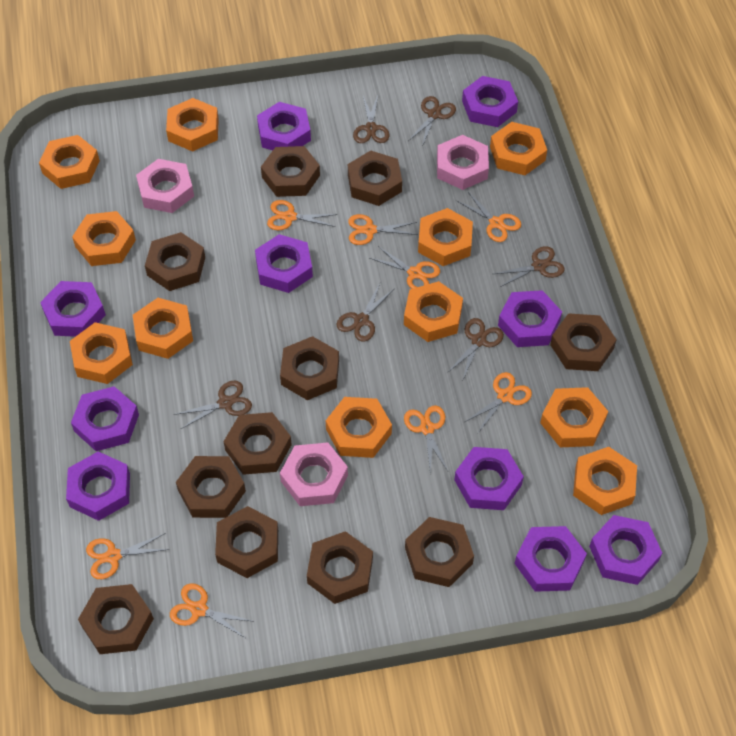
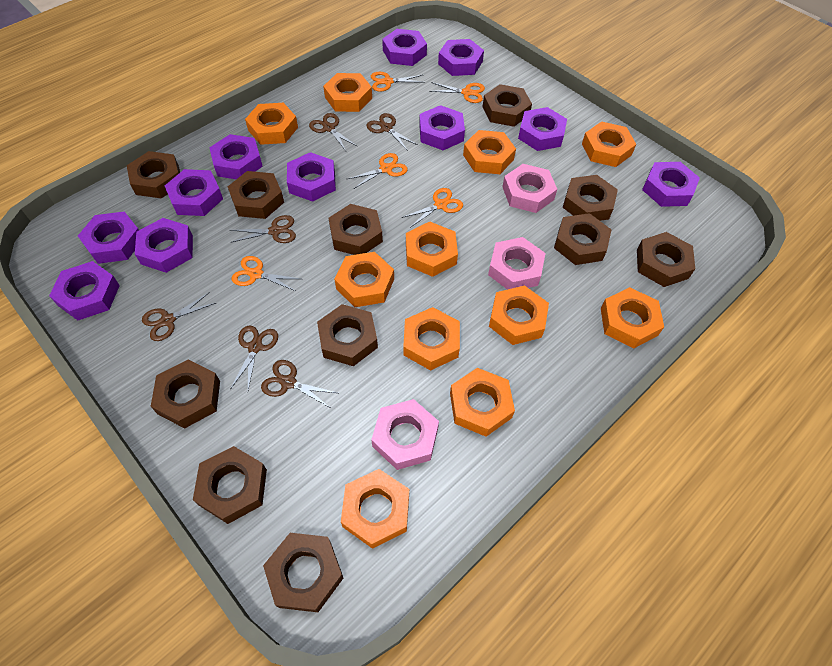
orange scissors: [86,533,169,579] [170,583,255,638] [267,200,338,230] [348,214,418,245] [370,246,440,289] [404,405,448,474] [457,192,521,242] [465,372,532,433] = 8 -> [232,256,300,291] [348,153,408,189] [371,72,425,92] [401,188,463,228] [429,82,485,103] = 5
purple nut: [40,281,106,337] [66,451,130,521] [71,386,139,451] [255,234,313,293] [257,102,311,150] [454,447,524,510] [462,76,518,127] [498,290,562,347] [514,526,587,592] [589,515,662,585] = 10 -> [49,261,120,321] [78,212,139,264] [135,218,193,273] [165,169,223,216] [209,134,263,179] [287,152,336,202] [382,29,427,66] [419,105,465,150] [438,39,484,76] [518,107,567,151] [642,162,700,207] = 11

